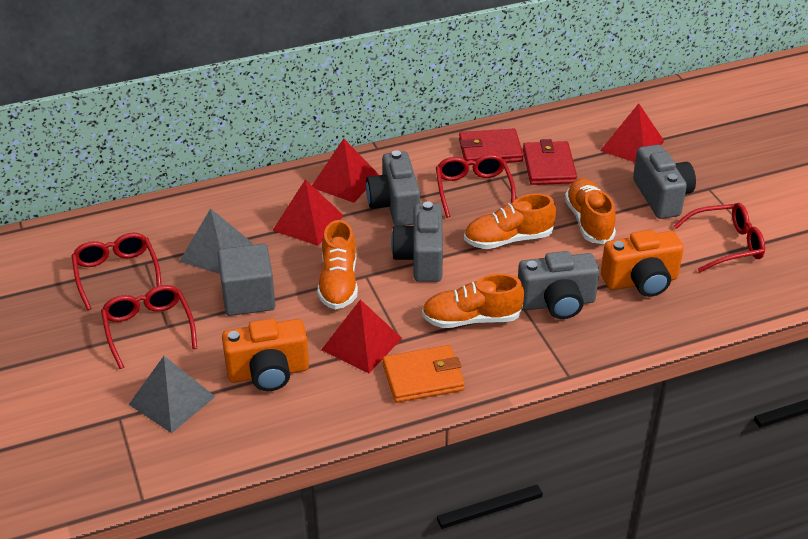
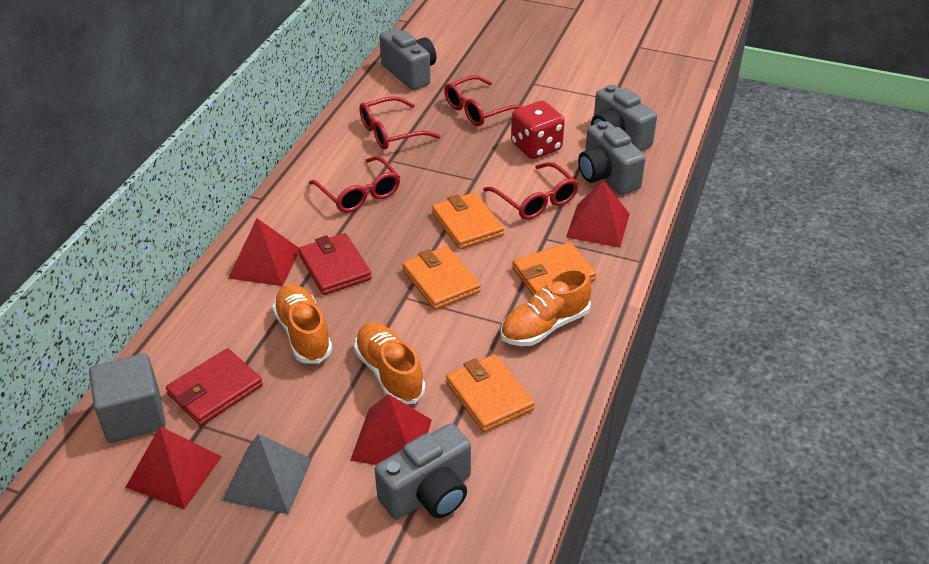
grey pyramid: [128,356,216,433] [179,208,253,274] = 2 -> [222,434,312,515] = 1
orange camera: [222,318,309,391] [601,230,684,297] = 2 -> none = 0
orange shoe: [317,220,358,310] [422,274,524,328] [464,193,556,249] [565,178,616,244] = 4 -> [272,284,332,364] [354,322,425,404] [501,268,592,346] = 3
orange wallet: [382,345,465,403] = 1 -> [402,246,481,310] [432,192,504,249] [446,354,535,432] [512,242,596,295] = 4
red dice: none = 0 -> [511,100,565,159] = 1

